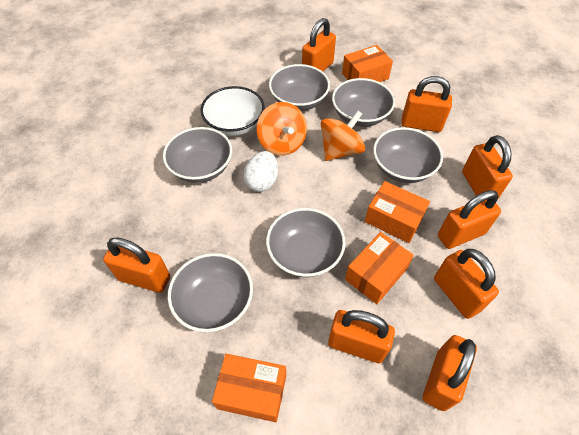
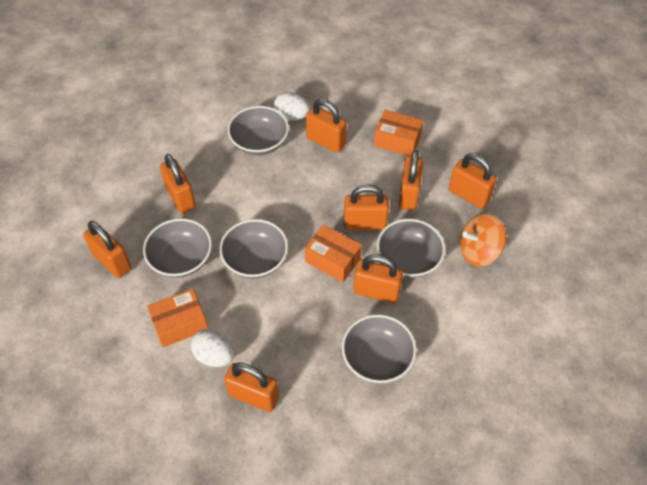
grey bowl: [163,127,232,183] [168,253,253,332] [266,208,346,277] [269,64,330,111] [332,78,395,127] [373,127,443,183] = 6 -> [143,218,212,278] [220,219,288,278] [228,106,289,155] [342,314,417,383] [377,219,445,278] = 5
orange box: [212,354,286,422] [342,45,393,82] [345,232,414,304] [365,181,430,243] = 4 -> [147,289,208,347] [305,225,362,282] [374,110,423,156] = 3
orange spinning top: [257,102,307,156] [321,110,365,161] = 2 -> [460,213,506,266] = 1
white bowl: [201,86,265,136] = 1 -> none = 0
white egg: [244,151,278,192] = 1 -> [191,329,234,367] [274,92,310,121] = 2

